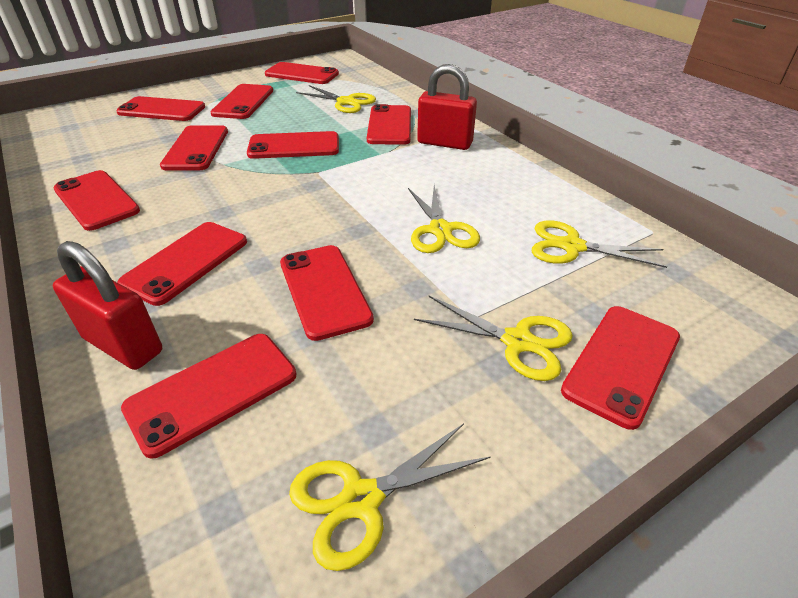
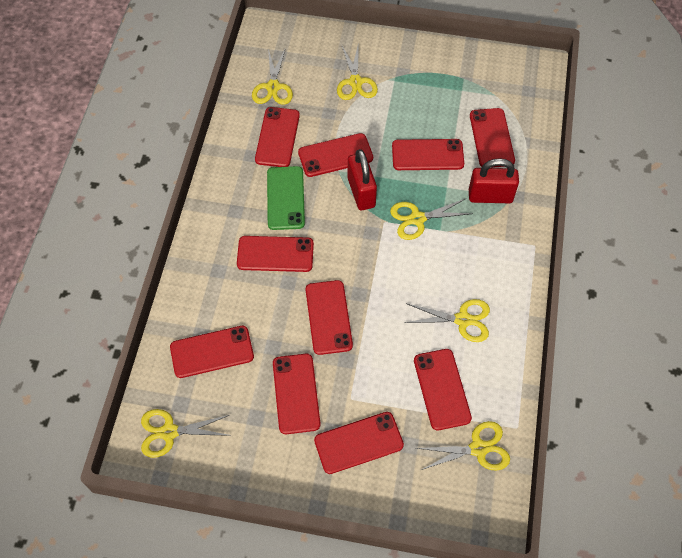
green phone: none = 0 -> [267,166,305,230] = 1
red phone: [53,170,140,231] [116,96,205,121] [117,222,247,306] [121,334,296,459] [160,125,228,170] [210,84,273,119] [247,131,339,159] [265,62,339,84] [280,245,374,341] [367,104,411,145] [561,306,680,430] = 11 -> [170,326,254,378] [237,236,314,272] [255,107,300,167] [273,354,321,434] [298,133,373,177] [306,280,353,355] [314,412,404,474] [392,139,464,170] [414,349,472,430] [470,108,515,168] = 10
yellow scissors: [289,423,491,571] [296,85,376,113] [408,185,480,253] [414,296,573,381] [532,220,667,268] = 5 -> [141,409,232,458] [252,48,293,105] [337,42,378,100] [390,199,473,240] [404,299,490,342] [416,421,510,471] = 6

